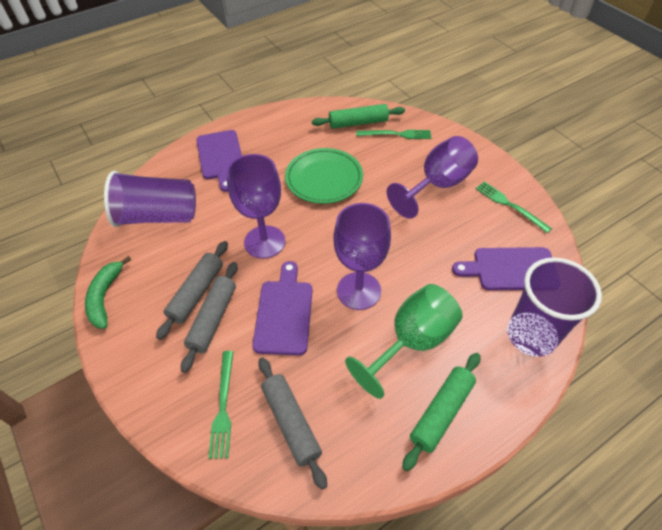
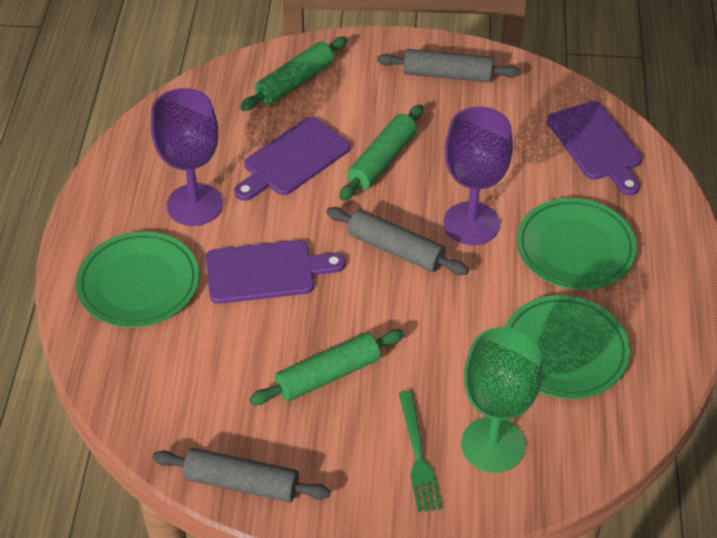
green banana: [85,256,131,329] = 1 -> none = 0
green fork: [208,351,234,459] [356,130,431,139] [475,181,552,233] = 3 -> [399,391,442,512] = 1
green plate: [285,148,363,204] = 1 -> [76,231,199,327] [505,295,630,399] [516,198,637,290] = 3
green rolling pin: [312,104,405,129] [402,353,480,471] = 2 -> [240,37,347,111] [249,329,404,405] [339,105,423,201] = 3
purple cup: [104,171,196,227] [507,257,602,357] = 2 -> none = 0
purple goblet: [227,154,285,259] [333,203,391,310] [387,136,478,219] = 3 -> [151,88,223,226] [443,107,513,245] = 2

